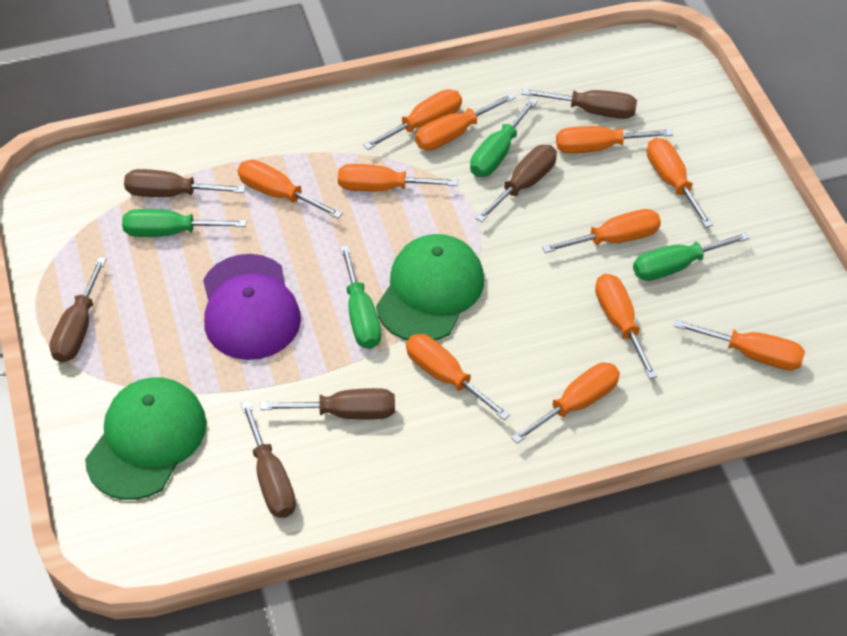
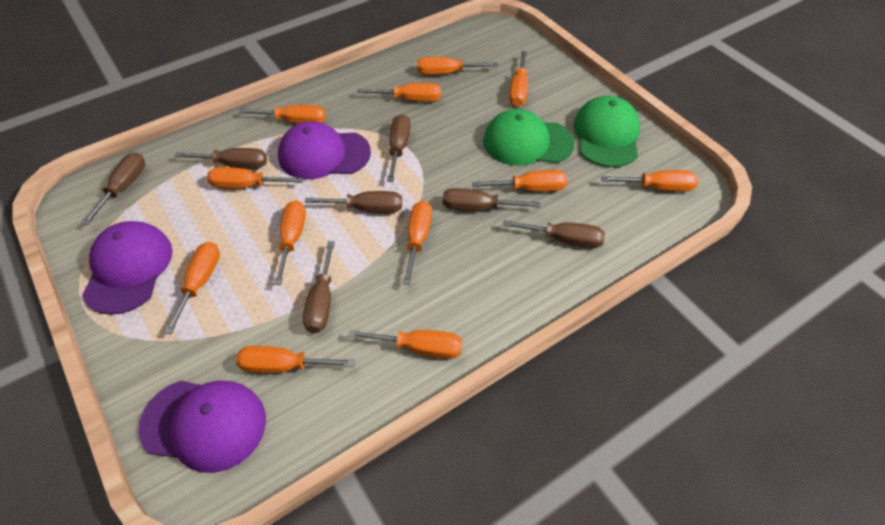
brown screwdriver: [49,257,106,363] [124,169,245,197] [241,401,296,518] [260,388,395,420] [475,145,557,222] [522,89,637,119] = 6 -> [81,152,145,225] [174,148,267,169] [303,241,335,333] [305,191,402,213] [387,114,411,182] [443,188,540,211] [502,220,605,248] = 7
green screwdriver: [122,209,246,237] [340,245,381,349] [470,98,538,177] [633,232,750,281] = 4 -> none = 0
orange screwdriver: [238,160,343,219] [338,164,458,191] [363,89,462,150] [406,334,510,420] [415,93,516,151] [511,362,620,444] [542,209,661,253] [556,126,673,154] [595,274,658,379] [647,138,713,228] [674,319,805,370] = 11 -> [164,242,220,334] [207,167,303,189] [236,346,355,373] [239,105,326,123] [274,200,306,285] [348,330,462,359] [357,83,441,102] [403,201,432,285] [417,57,498,75] [472,170,568,192] [509,51,528,106] [601,170,698,192] = 12
purple cap: [203,254,301,360] = 1 -> [82,221,172,315] [138,380,266,473] [278,121,371,180] = 3

